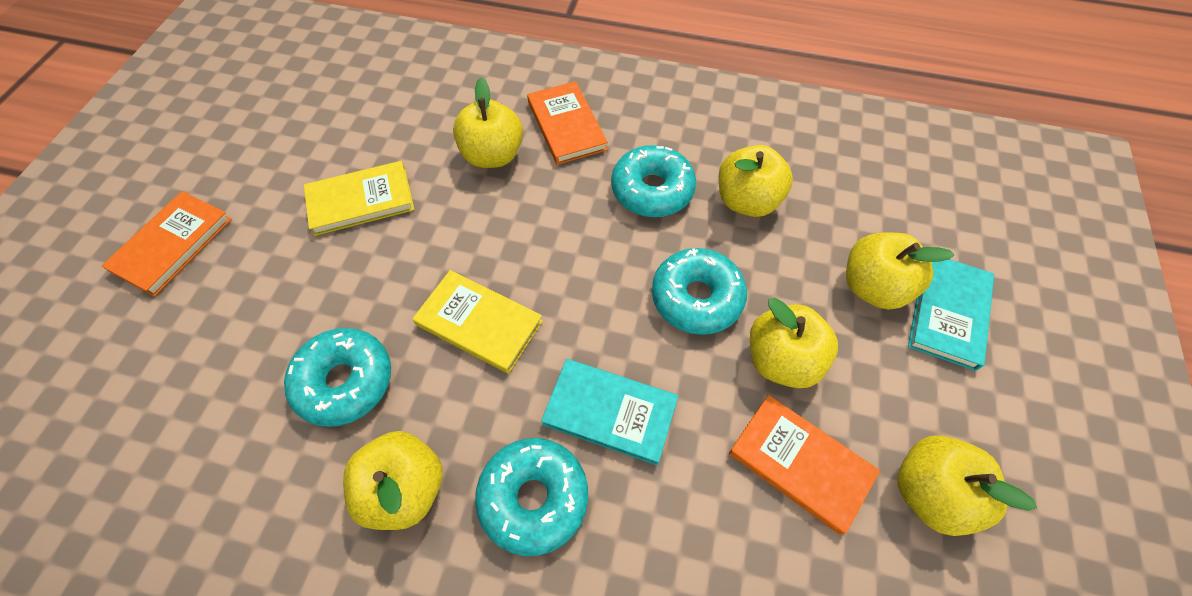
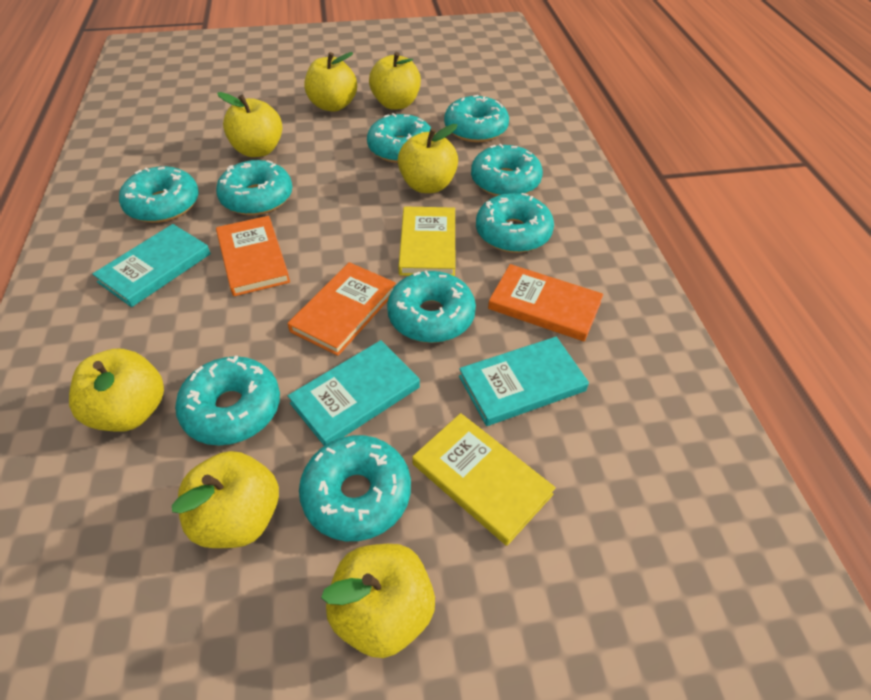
turquoise book: [541,359,678,465] [908,259,994,371] = 2 -> [92,224,211,307] [288,340,420,446] [459,337,589,426] = 3
turquoise donut: [284,328,391,427] [475,438,588,556] [611,145,696,217] [652,248,747,335] = 4 -> [119,166,199,223] [175,356,280,445] [216,160,292,216] [299,435,411,541] [367,113,431,163] [387,270,476,343] [444,95,509,142] [471,144,543,196] [476,193,554,253] = 9
yellow apple: [343,431,443,530] [453,77,523,168] [719,145,793,217] [750,298,838,388] [846,233,954,310] [897,435,1037,536] = 6 -> [69,349,164,432] [172,451,279,548] [217,92,282,157] [305,52,357,112] [321,544,435,658] [369,52,421,110] [398,124,458,193] = 7

